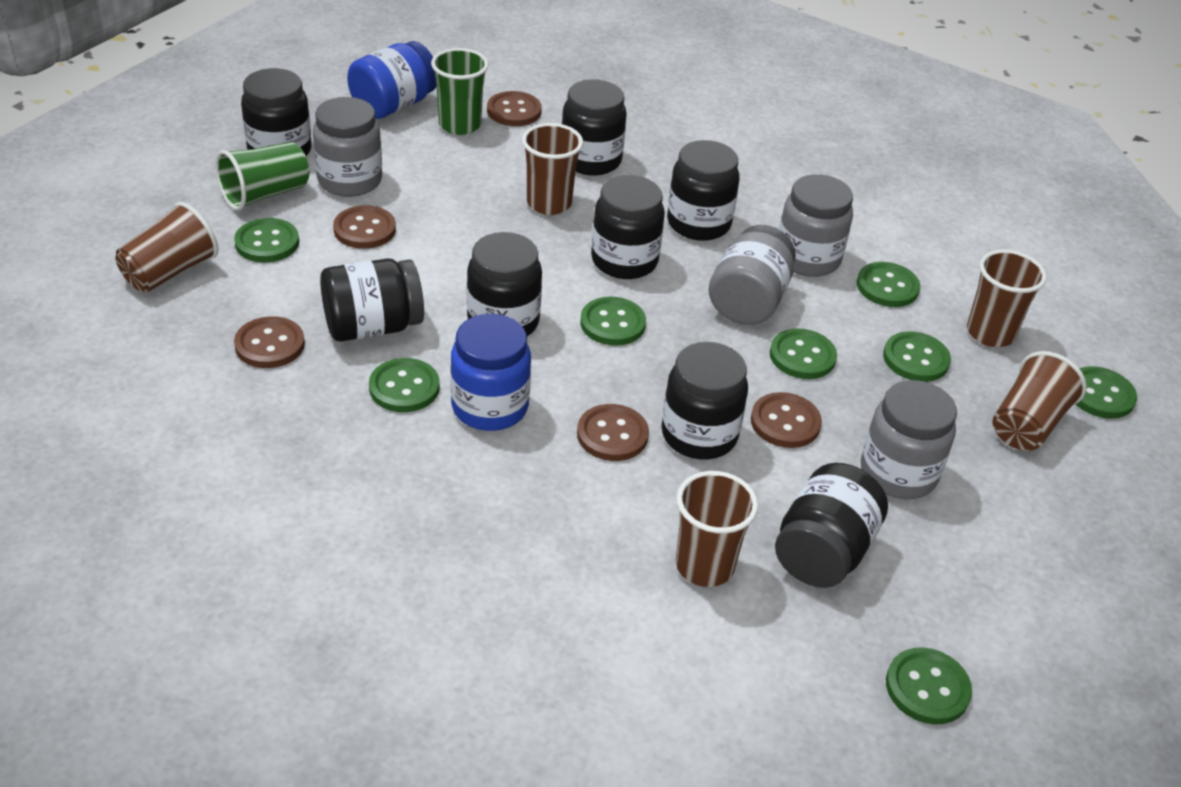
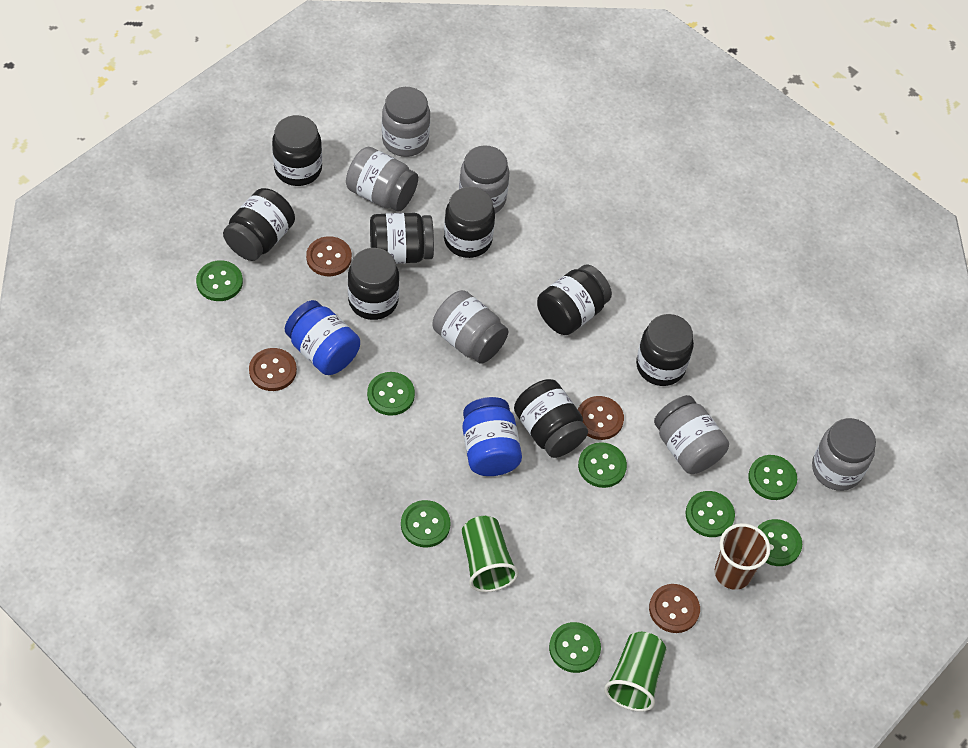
brown button: [234,316,305,368] [333,205,396,249] [487,91,541,126] [577,404,649,461] [751,392,822,448] = 5 -> [249,348,297,391] [306,236,352,276] [578,396,624,440] [649,584,700,633] = 4
brown cup: [115,202,218,292] [522,123,583,215] [676,471,758,587] [967,250,1047,347] [993,351,1087,451] = 5 -> [715,523,770,590] = 1
grey jar: [313,97,382,197] [709,225,796,325] [779,174,853,277] [861,380,957,499] = 4 -> [346,147,418,211] [382,87,430,157] [433,290,509,364] [459,145,509,213] [654,395,729,474] [812,418,876,491] = 6

